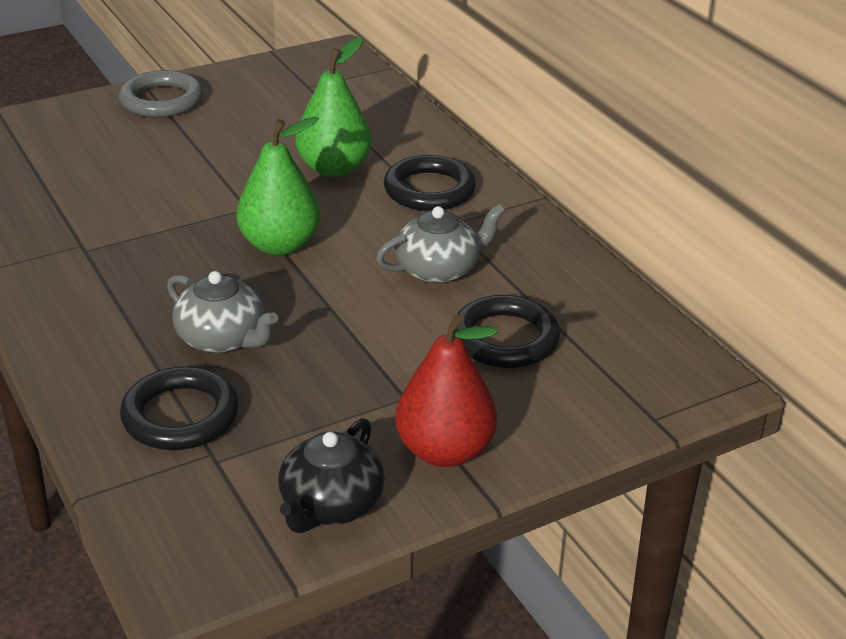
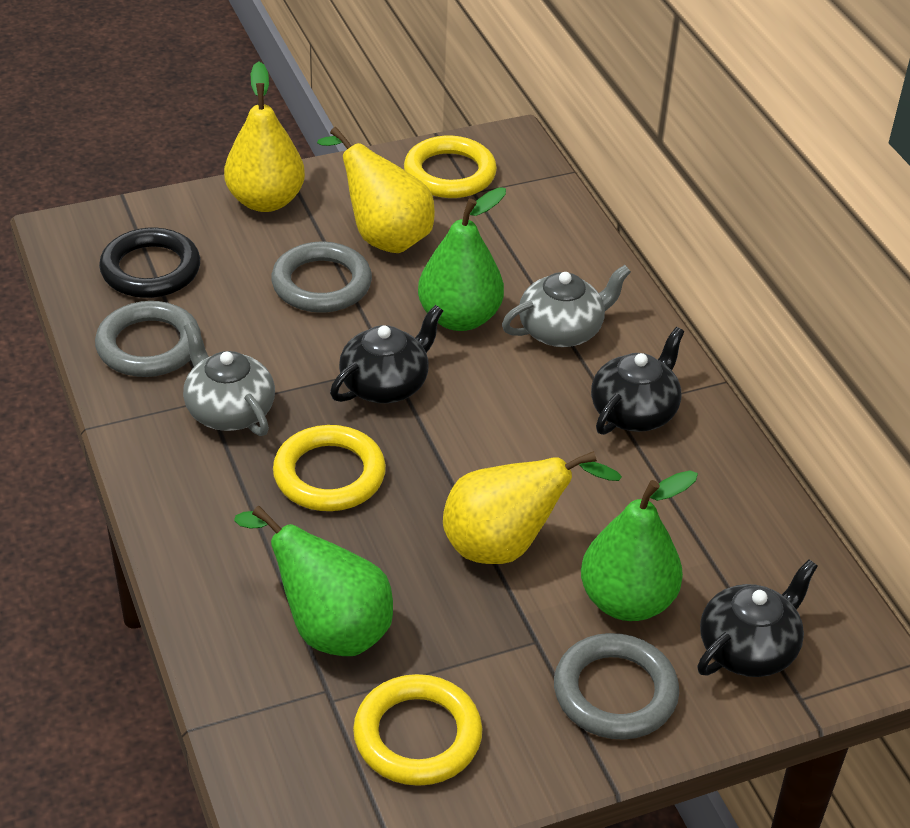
black ring: [120,366,239,450] [384,155,476,211] [455,295,560,368] = 3 -> [99,228,200,298] = 1
black teapot: [278,418,385,533] = 1 -> [330,305,443,403] [591,327,685,435] [697,560,818,677] = 3
green pear: [236,116,320,255] [296,37,372,177] = 2 -> [234,506,393,656] [418,187,506,331] [581,470,698,621] = 3
grey ring: [119,70,203,118] = 1 -> [95,301,201,377] [271,242,372,313] [554,633,679,740] = 3
red pear: [395,314,498,467] = 1 -> none = 0
yellow pear: none = 0 -> [224,61,305,212] [317,127,435,253] [443,451,622,564] = 3
yellow ring: none = 0 -> [273,425,386,511] [353,674,482,786] [404,136,497,198] = 3

